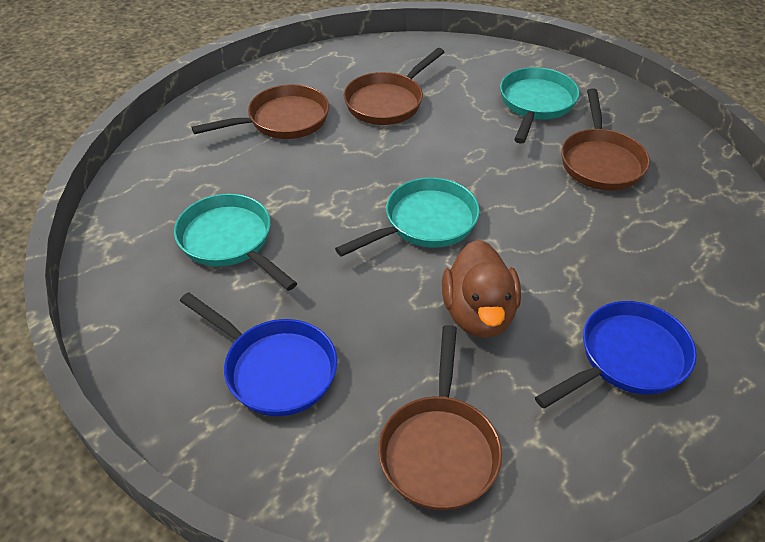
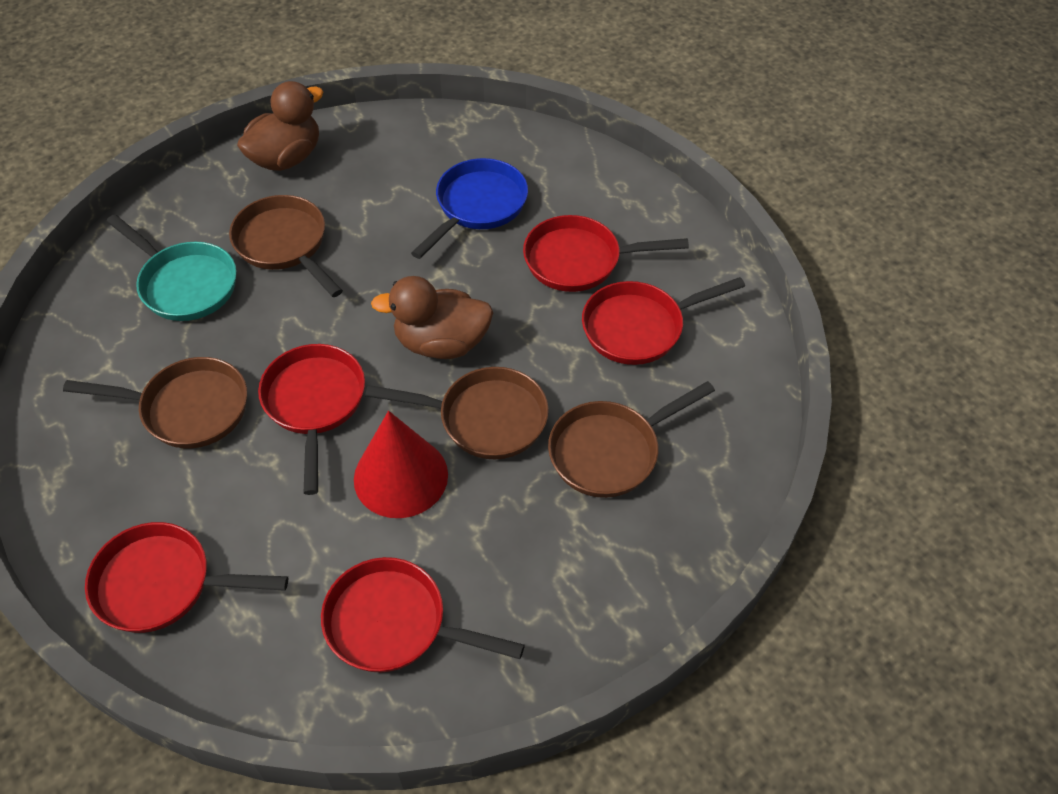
blue pan: [180,292,337,416] [535,301,697,409] = 2 -> [411,158,528,259] = 1
brown duck: [442,240,521,338] = 1 -> [237,81,323,171] [371,276,493,359] = 2
red cone: none = 0 -> [354,411,448,518] = 1
red pan: none = 0 -> [85,522,288,633] [258,344,365,495] [321,557,525,672] [523,215,689,292] [582,277,745,365] = 5
turquoise pan: [174,194,297,291] [335,178,480,257] [500,67,580,144] = 3 -> [106,214,237,321] = 1

